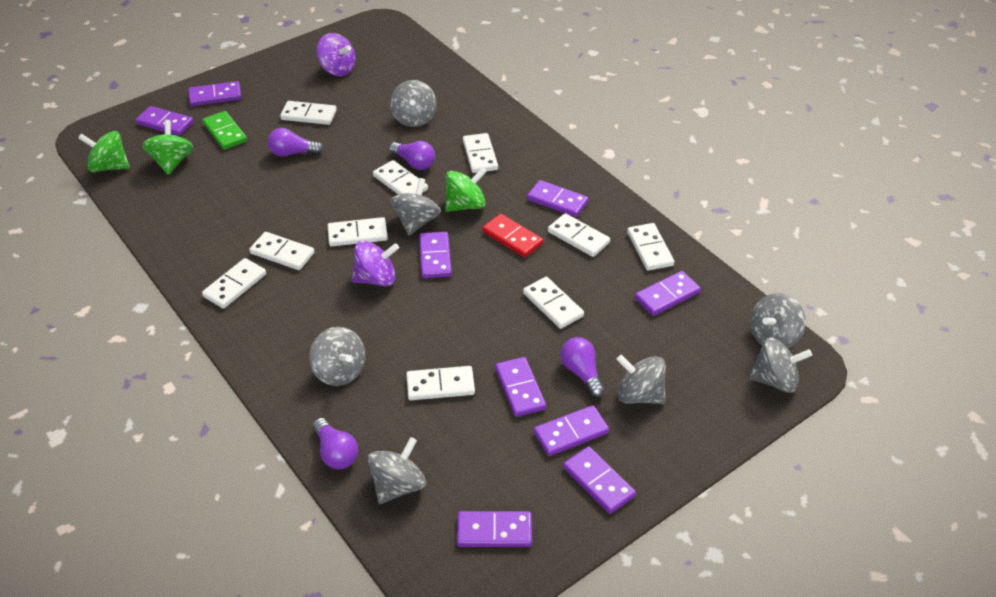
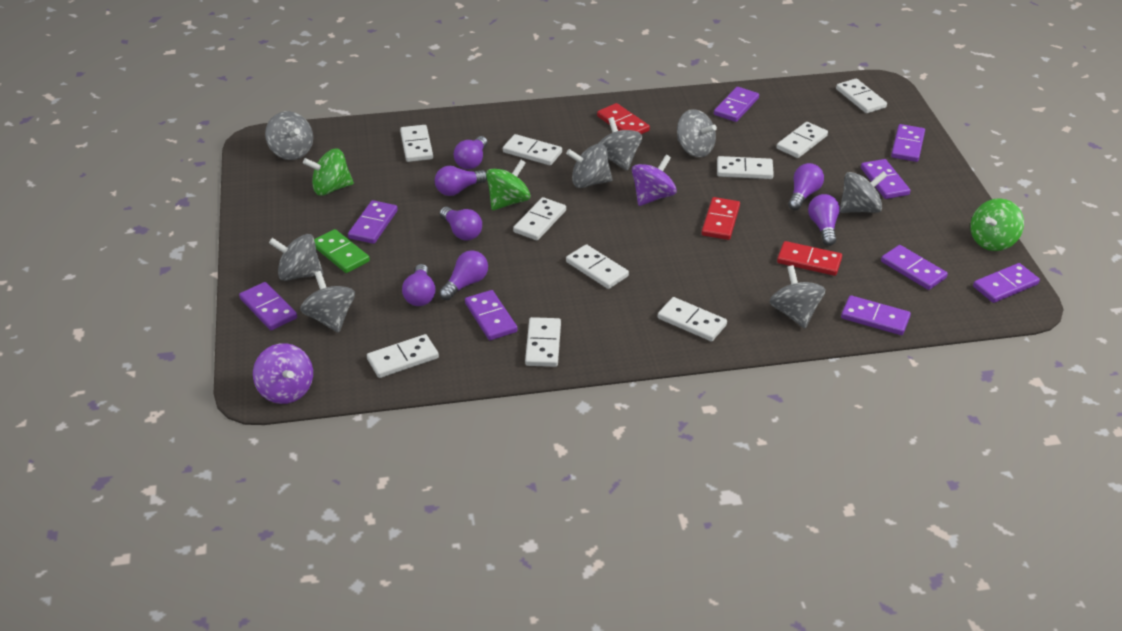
grey spinning top: [309,327,366,386] [368,437,426,504] [390,80,437,127] [391,178,441,235] [616,355,666,404] [749,337,812,393] [750,293,806,348] = 7 -> [265,111,313,160] [269,234,323,281] [300,271,355,333] [566,144,613,188] [598,117,642,171] [677,109,717,157] [769,265,825,329] [840,171,888,213] = 8
purple light bulb: [268,128,323,157] [313,418,358,469] [389,141,435,170] [560,337,605,398] = 4 -> [402,264,436,306] [435,166,487,196] [439,250,488,300] [440,207,482,240] [454,136,487,169] [788,163,824,210] [808,194,840,246] = 7
red domino: [482,214,543,258] = 1 -> [597,103,650,134] [702,197,740,240] [777,241,842,276] = 3

